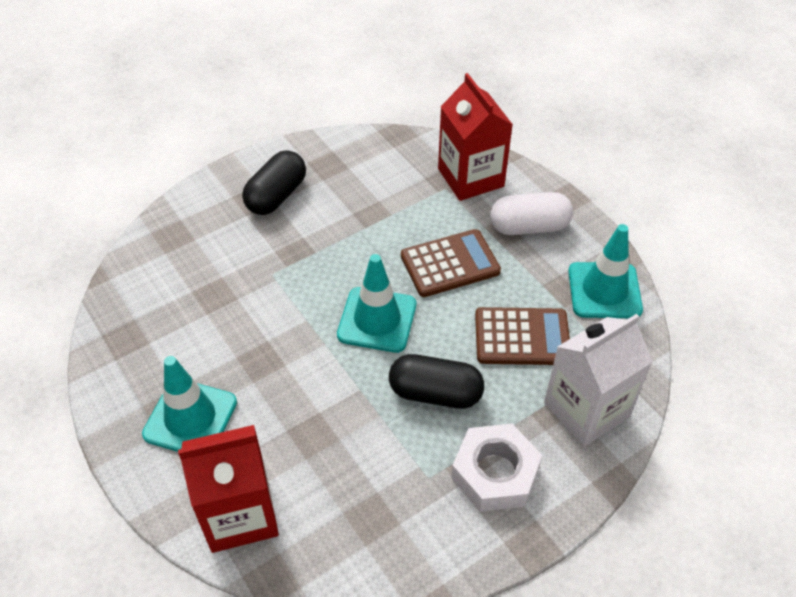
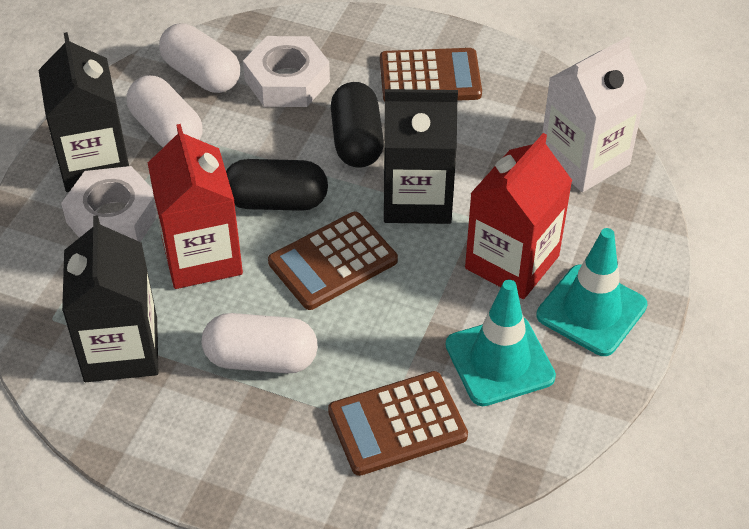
black carton: none = 0 -> [38,32,129,192] [62,215,158,382] [383,89,458,224] = 3
brown calculator: [401,229,501,297] [475,307,570,365] = 2 -> [268,212,398,310] [328,371,468,476] [380,48,482,102] = 3
turquoise traffic cone: [142,356,237,452] [337,254,416,353] [568,224,643,318] = 3 -> [446,280,556,406] [536,228,647,356] = 2
white capsule: [490,192,573,235] = 1 -> [127,75,203,147] [159,23,240,93] [202,313,318,374] = 3
white nut: [451,424,542,512] = 1 -> [61,166,157,242] [243,36,330,107] = 2

